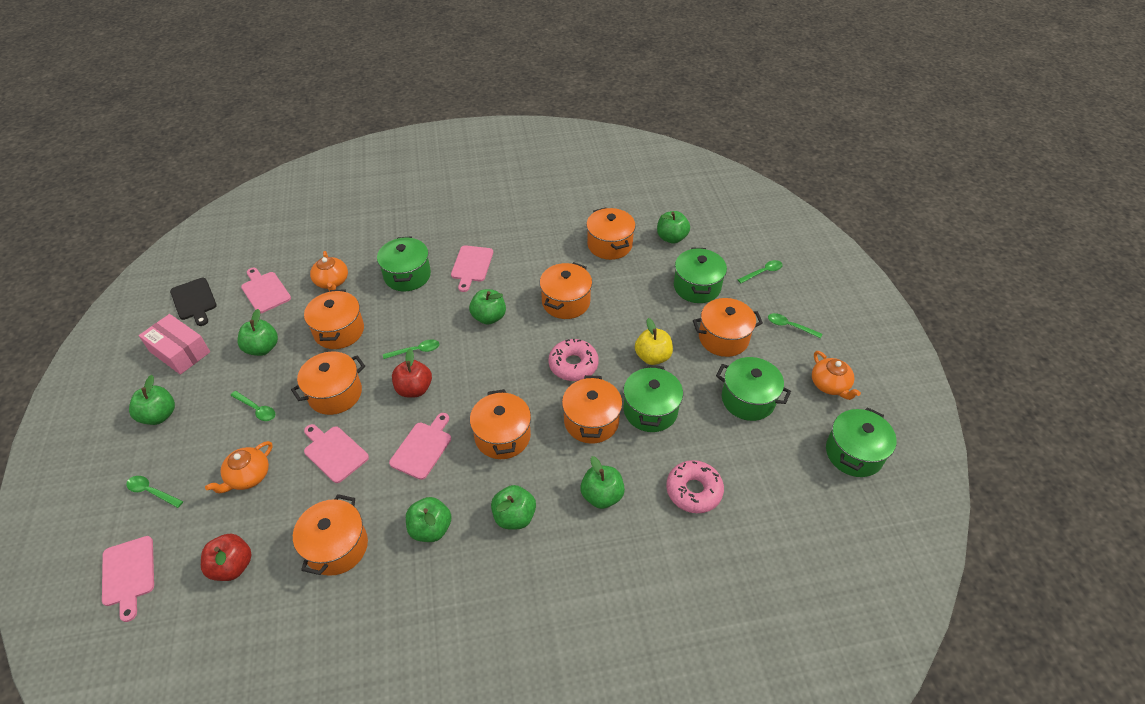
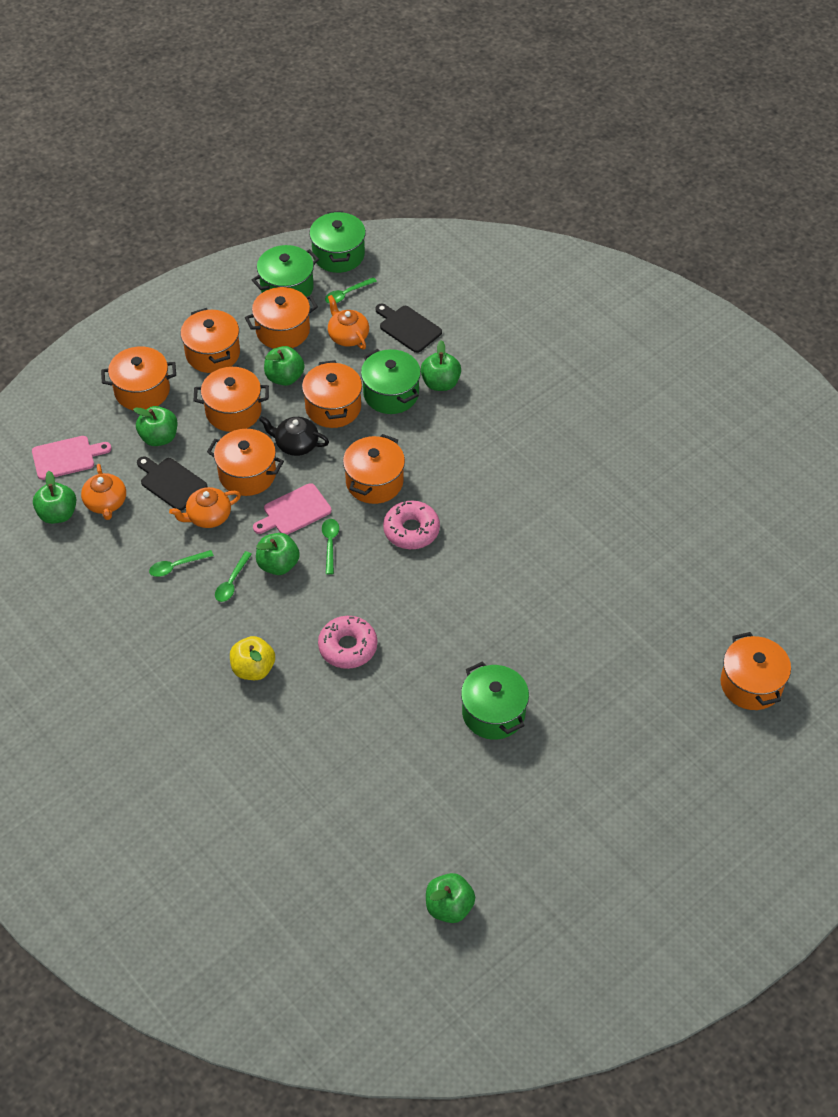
black cutting board: [170,278,217,326] = 1 -> [137,456,208,511] [375,304,442,353] = 2
black teapot: none = 0 -> [259,416,329,456] = 1
green apple: [129,375,175,425] [237,309,278,356] [406,497,452,542] [469,289,506,325] [491,485,536,530] [580,456,625,509] [657,211,690,243] = 7 -> [33,471,77,524] [133,406,177,446] [256,533,300,575] [264,346,305,386] [421,340,461,391] [426,873,475,923] = 6
green pot: [377,236,431,291] [623,365,683,432] [674,248,727,303] [716,357,791,421] [826,407,897,477] = 5 -> [252,245,319,297] [309,211,366,273] [361,349,421,414] [461,661,529,740] = 4
green spoon: [126,476,183,508] [230,391,275,421] [383,339,440,359] [737,260,783,283] [768,313,822,338] = 5 -> [149,550,214,577] [215,551,252,602] [322,519,339,575] [325,277,377,304] = 4
pink box: [139,314,210,375] = 1 -> none = 0
pink cutting board: [102,536,154,622] [241,268,291,314] [304,424,369,483] [389,413,451,480] [451,245,493,292] = 5 -> [32,436,111,480] [253,483,332,535] = 2
red apple: [201,534,252,581] [392,349,432,397] = 2 -> none = 0

